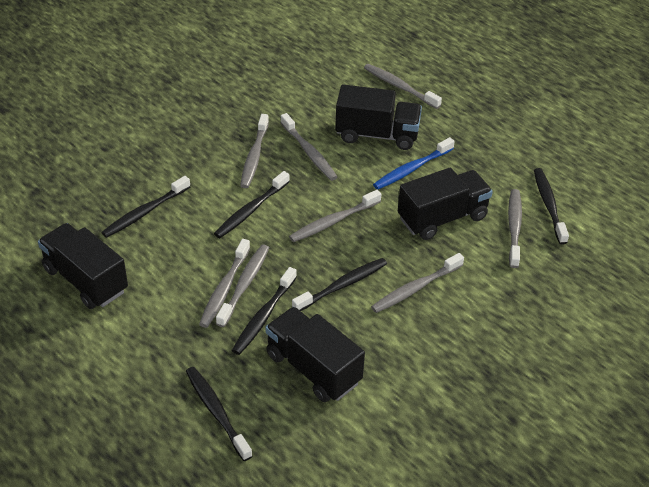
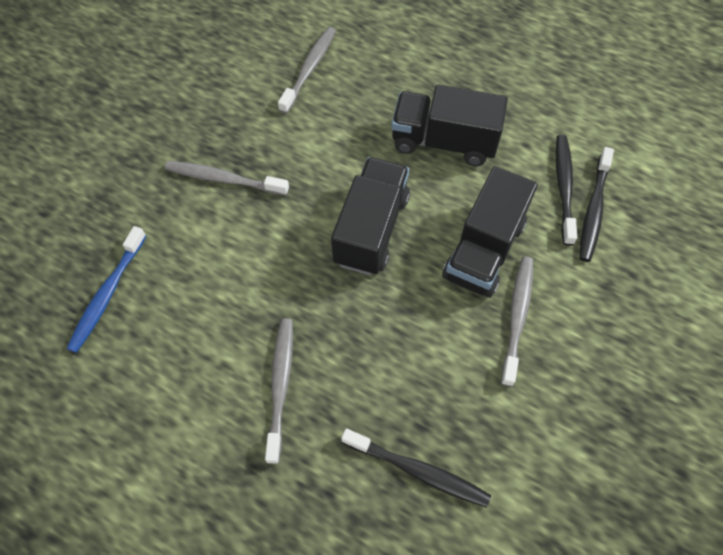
black toothbrush: [101,176,190,238] [186,367,252,461] [214,171,290,238] [232,267,297,355] [292,258,387,311] [534,168,569,245] = 6 -> [341,429,491,508] [556,135,577,246] [579,147,614,262] = 3
black truck: [38,223,128,309] [265,307,365,402] [335,85,422,150] [398,168,493,240] = 4 -> [331,157,410,275] [391,84,508,166] [442,166,538,298] = 3
grey toothbrush: [199,239,250,328] [216,244,269,327] [240,114,269,188] [280,113,337,181] [289,190,381,242] [364,64,442,109] [371,253,464,313] [508,189,522,268] = 8 -> [165,161,289,196] [265,318,293,464] [278,27,336,114] [501,256,533,387] = 4

